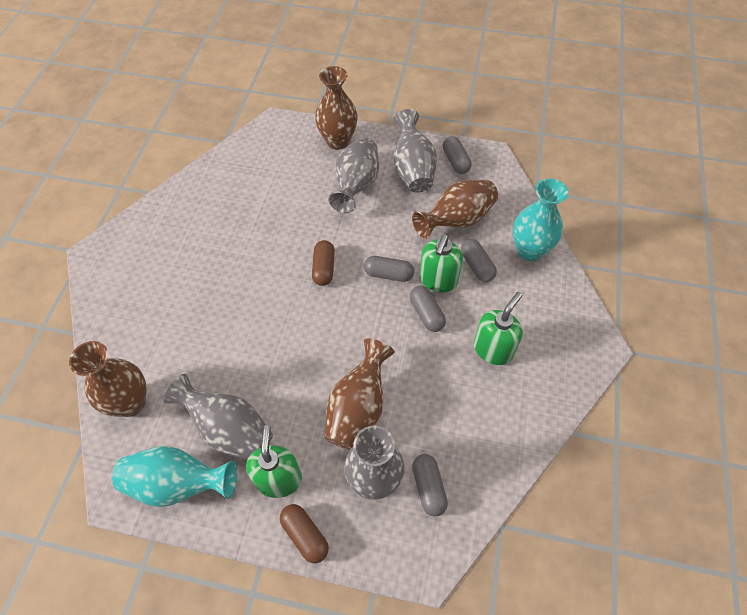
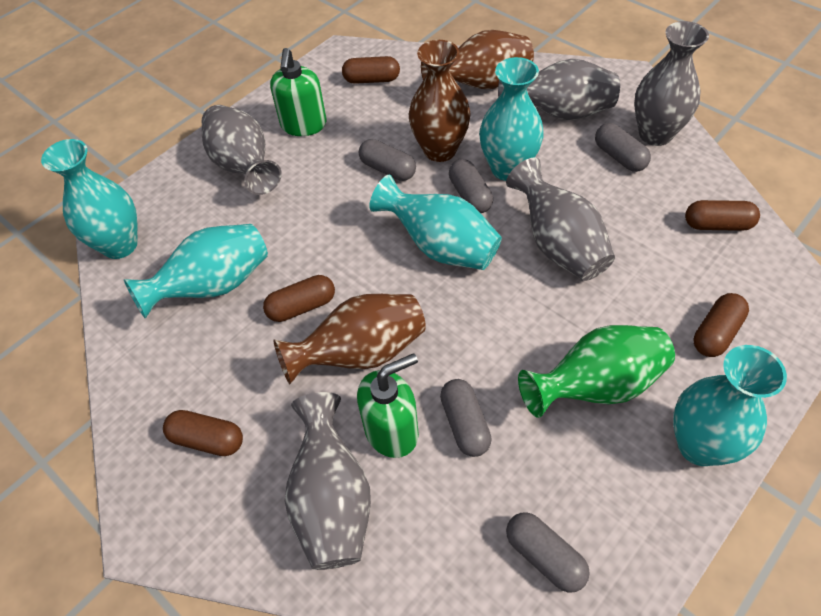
brown capsule: [280,504,329,563] [312,240,335,286] = 2 -> [163,410,243,456] [263,275,335,322] [342,56,400,84] [685,200,760,231] [694,293,749,357] = 5
brown vase: [69,341,146,417] [315,66,358,150] [325,338,395,450] [412,180,498,239] = 4 -> [273,294,426,384] [409,40,471,162] [421,30,534,89] = 3
green soap dispenser: [246,425,302,498] [419,234,463,292] [474,292,523,365] = 3 -> [270,48,327,136] [357,353,419,458] = 2
green vase: none = 0 -> [518,325,675,418] = 1
grey vase: [164,374,273,459] [328,137,379,213] [344,426,405,500] [394,109,437,193] = 4 -> [202,105,282,195] [285,392,371,570] [498,59,620,120] [506,158,615,281] [634,21,709,146] = 5
turquoise vase: [112,446,237,507] [513,179,568,261] = 2 -> [41,139,138,259] [124,224,268,319] [369,175,502,270] [479,57,544,181] [673,345,787,466] = 5

